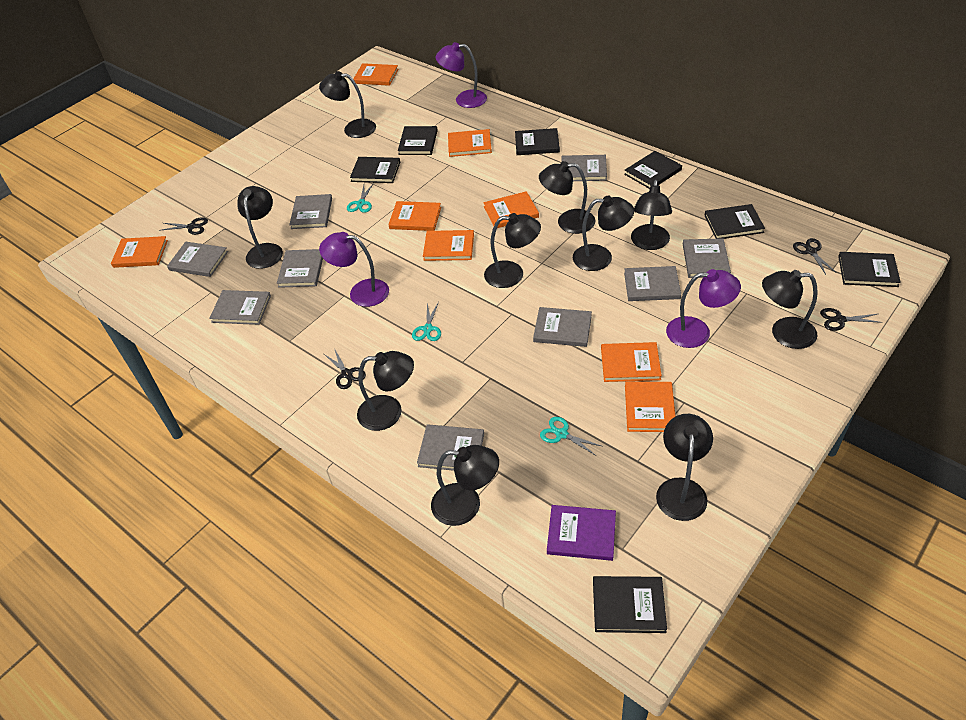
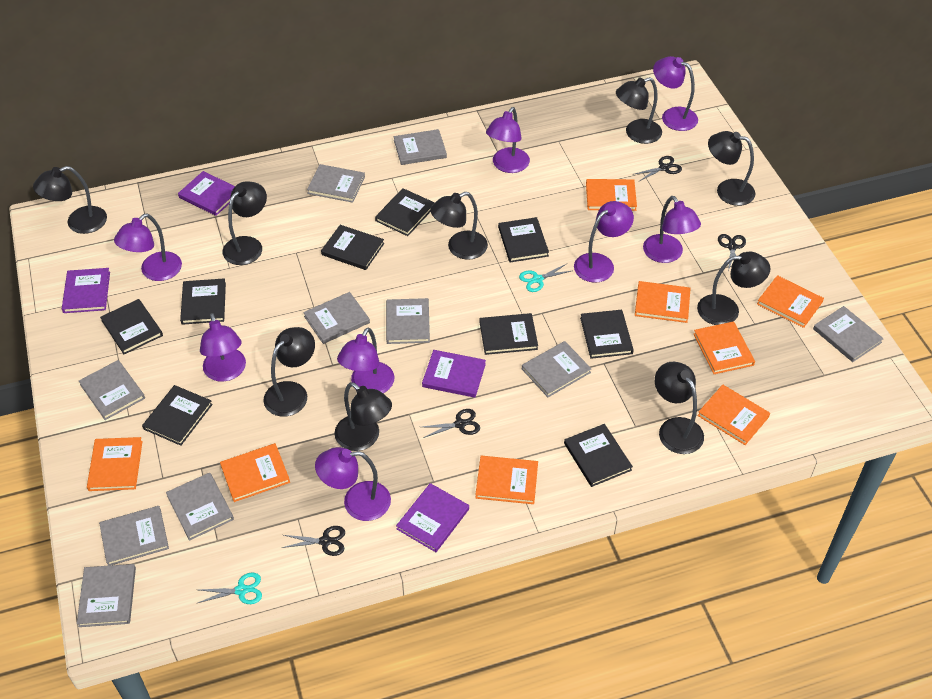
black book: [350,157,400,183] [398,126,438,155] [515,128,560,155] [593,576,667,633] [624,151,682,189] [704,204,765,239] [838,252,901,287] = 7 -> [100,299,163,354] [142,385,213,446] [180,278,226,325] [321,225,384,270] [375,188,435,236] [479,313,538,355] [498,217,549,262] [564,424,633,487] [580,310,634,359] = 9
black lamp: [237,186,283,269] [319,71,376,138] [357,351,414,431] [431,445,499,526] [484,213,541,288] [539,161,595,234] [573,195,634,271] [631,180,672,250] [656,414,713,521] [762,270,818,349] = 10 -> [33,166,107,234] [223,181,267,265] [263,327,315,417] [334,382,392,451] [430,192,488,260] [616,77,662,144] [655,362,704,454] [697,252,770,325] [708,131,755,206] = 9
grey book: [167,242,228,277] [209,290,271,325] [277,249,323,288] [289,194,332,229] [417,424,484,471] [533,307,592,347] [562,155,607,181] [624,266,681,301] [683,238,731,278] = 9 -> [77,564,136,627] [79,360,145,420] [99,506,169,566] [166,473,234,541] [303,292,370,344] [307,164,365,203] [386,298,430,344] [394,129,447,165] [522,341,591,397] [813,306,884,362] = 10
purple book: [547,505,616,561] = 1 -> [62,268,110,313] [178,171,235,216] [396,483,469,552] [422,350,486,398] = 4
purple lamp: [319,232,389,307] [436,42,487,108] [666,269,741,348] = 3 -> [114,214,182,281] [200,313,246,382] [315,447,391,521] [337,327,394,393] [486,107,530,173] [574,201,634,283] [643,196,701,263] [653,56,698,131] = 8
turquoise scissors: [347,183,374,213] [412,302,441,341] [540,417,601,455] = 3 -> [198,572,262,604] [519,264,571,292] = 2

